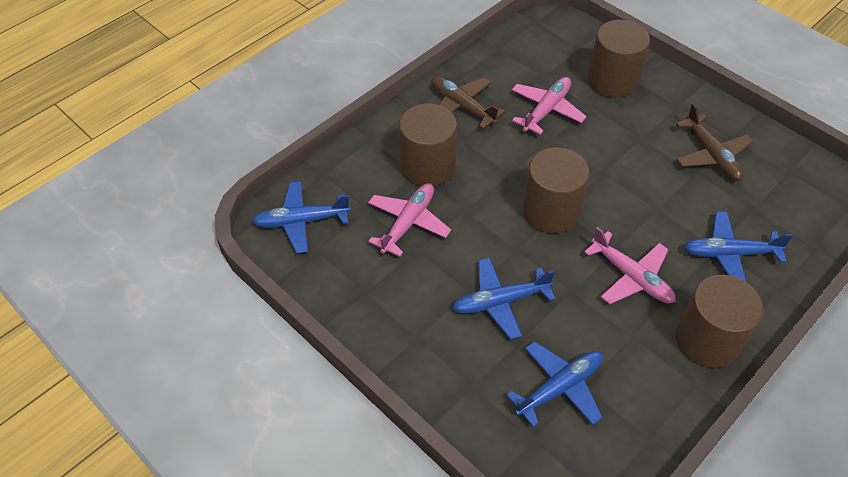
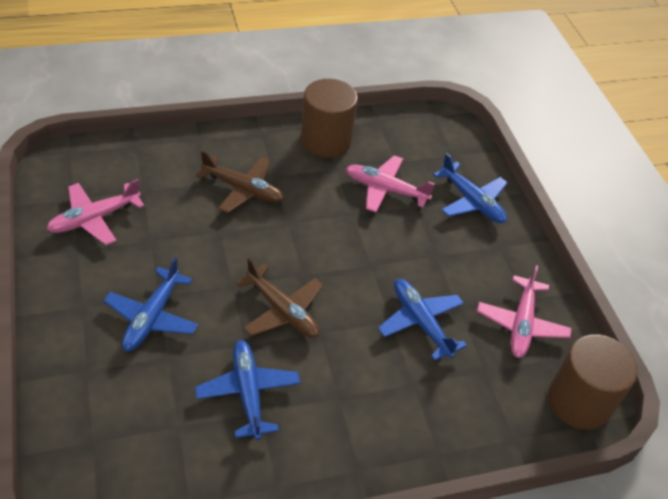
brown cylinder: [399,103,457,186] [522,147,589,233] [588,20,650,98] [676,275,763,368] = 4 -> [301,79,358,157] [548,334,638,430] = 2

